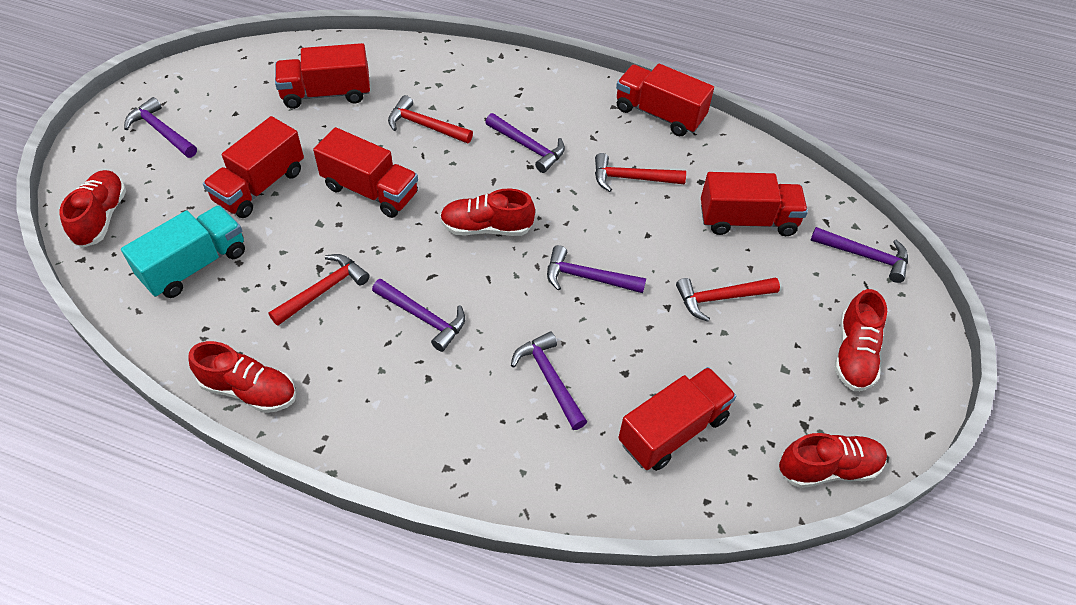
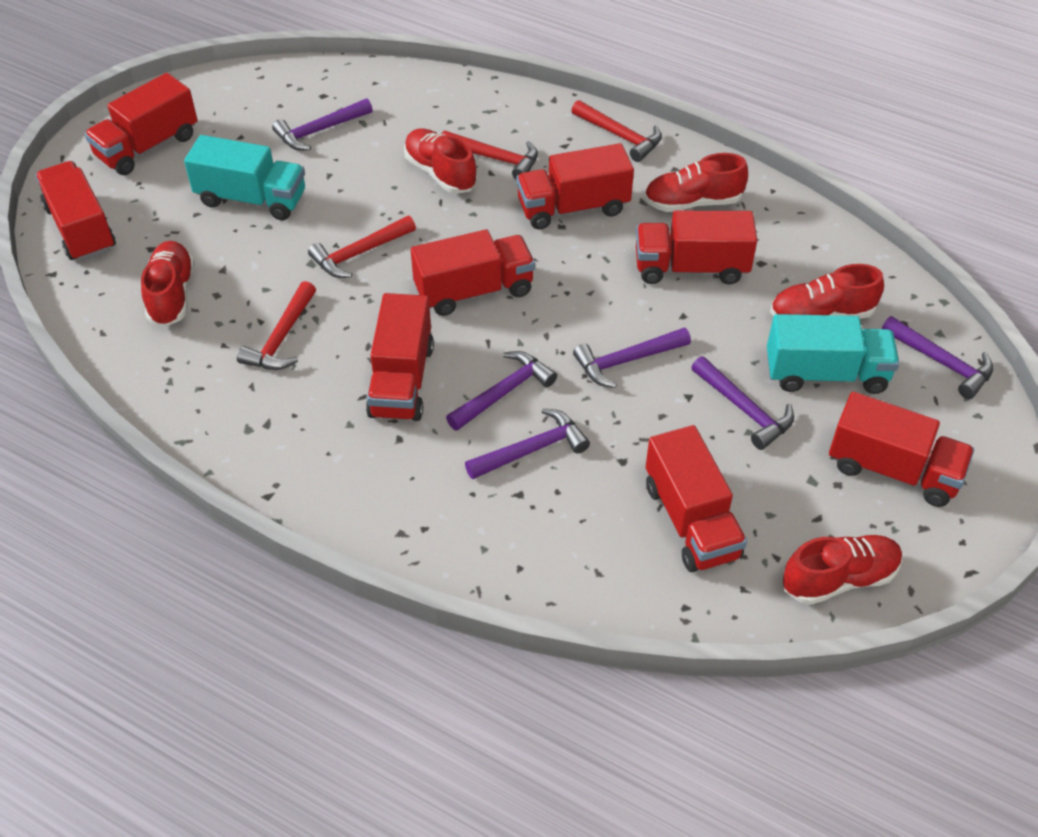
red truck: [203,116,304,218] [275,43,370,109] [313,127,418,218] [616,64,714,136] [618,367,736,471] [701,172,808,236] = 6 -> [35,161,116,261] [84,73,198,175] [366,293,434,421] [411,230,535,316] [516,143,634,230] [636,211,757,284] [646,425,747,572] [829,392,974,507] = 8
turquoise truck: [121,205,245,298] = 1 -> [184,135,305,220] [767,314,900,394] = 2

